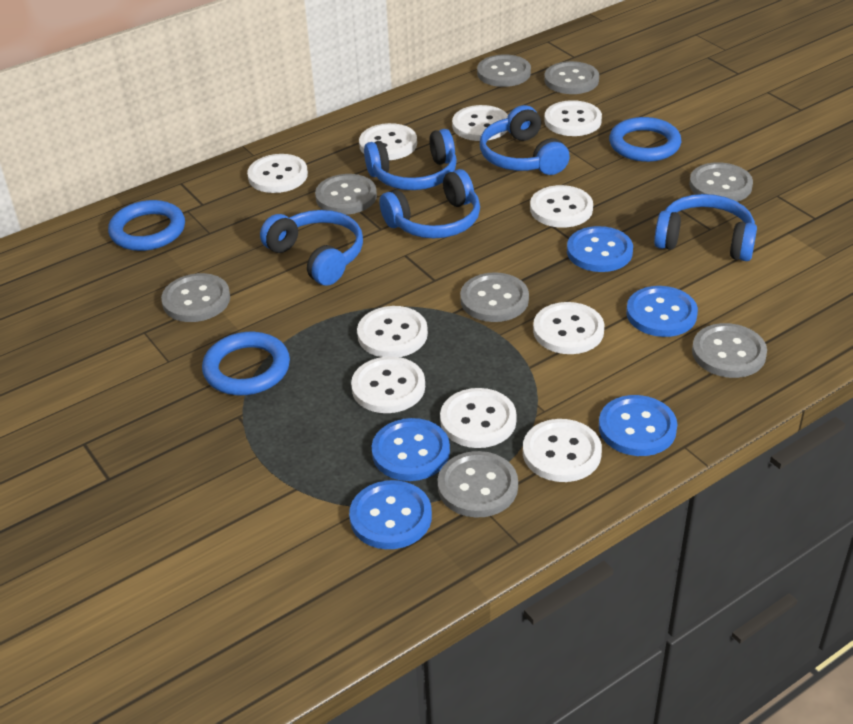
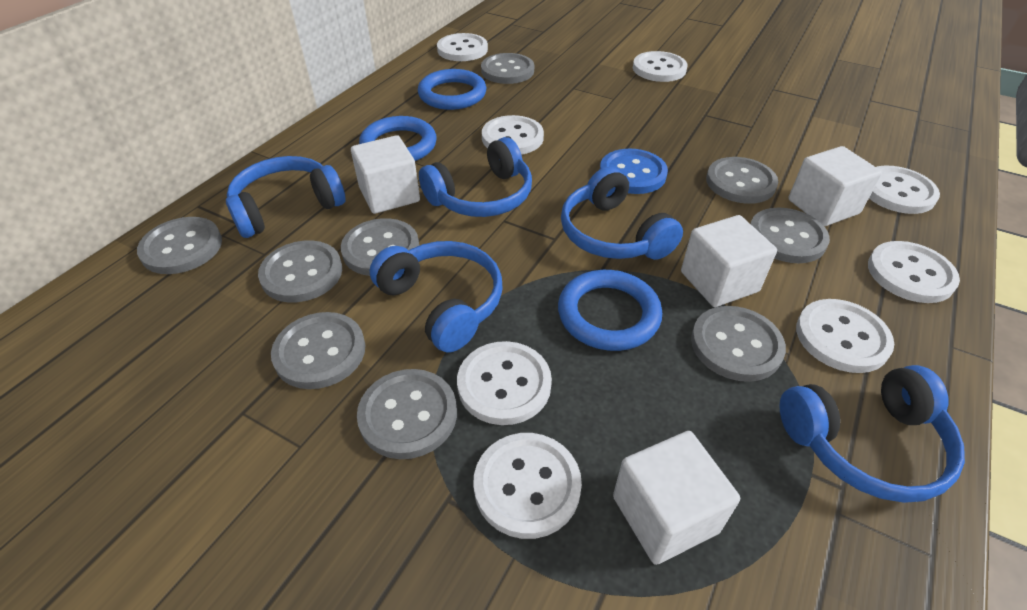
blue button: [349,480,432,549] [372,418,450,481] [567,226,633,272] [599,395,678,456] [626,286,698,337] = 5 -> [600,149,668,194] = 1
grey button: [161,273,230,322] [315,174,377,215] [438,451,518,518] [460,272,529,322] [477,54,531,87] [544,61,599,94] [689,162,753,202] [692,323,767,378] = 8 -> [137,217,222,274] [258,240,342,302] [271,312,365,389] [341,218,419,276] [357,369,457,459] [481,53,534,84] [691,306,786,382] [706,157,778,204] [750,208,830,263] = 9
white button: [247,154,308,193] [351,356,425,413] [357,306,428,357] [359,123,417,160] [440,388,517,448] [452,105,508,141] [523,419,602,482] [530,185,593,228] [533,302,604,354] [544,100,602,136] = 10 -> [437,33,488,61] [457,341,552,425] [473,433,582,539] [482,115,544,155] [633,51,687,82] [796,299,894,373] [868,241,960,303] [869,166,940,214] = 8
white cube: none = 0 -> [351,135,420,214] [613,431,740,565] [681,215,777,307] [788,146,882,226] = 4

